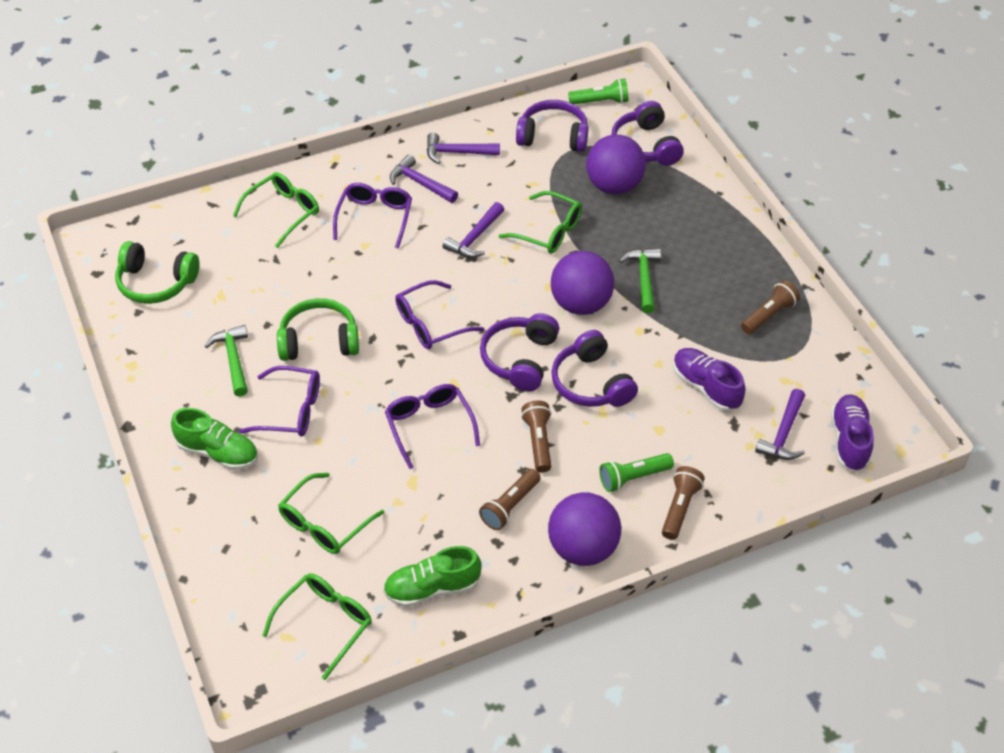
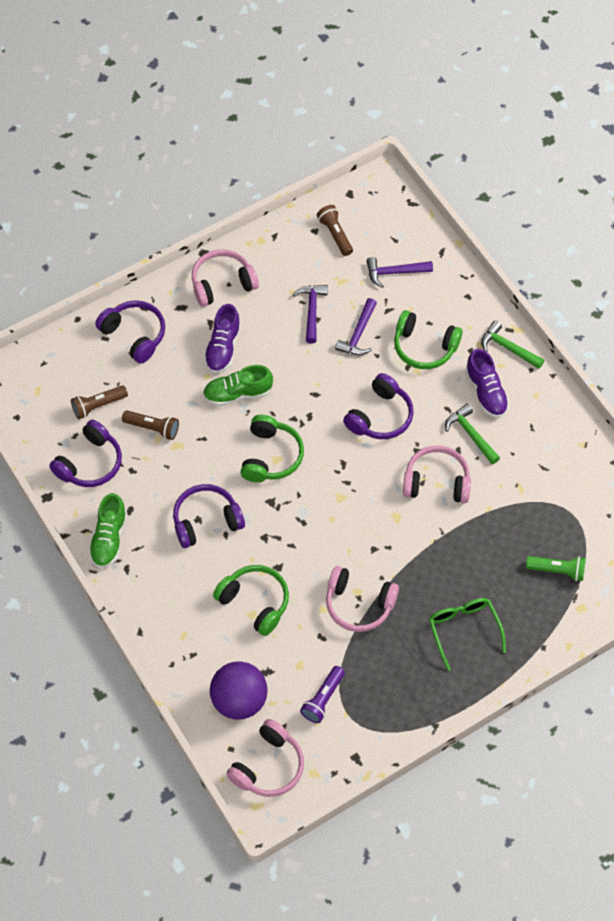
brown flashlight: [479,469,541,530] [521,400,551,472] [662,466,705,540] [741,280,800,334] = 4 -> [71,385,128,419] [122,410,179,440] [317,205,353,256] = 3
green flashlight: [568,78,628,104] [599,453,674,492] = 2 -> [526,556,586,581] = 1
green glasses: [233,172,319,248] [262,573,372,680] [278,473,384,554] [499,191,582,253] = 4 -> [429,598,506,671] = 1
green headphones: [115,241,199,304] [277,298,359,361] = 2 -> [213,565,289,636] [240,415,304,482] [394,310,462,369] = 3
pink headphones: none = 0 -> [192,249,259,307] [226,719,304,797] [326,566,399,632] [403,446,471,503] = 4
purple ball: [548,492,621,566] [551,251,614,315] [586,135,646,194] = 3 -> [210,661,268,720] = 1
purple flashlight: none = 0 -> [300,666,345,723] = 1
purple glasses: [239,366,320,437] [333,183,412,249] [385,384,480,469] [395,280,484,349] = 4 -> none = 0
purple hammer: [390,154,458,203] [427,133,500,164] [443,202,504,258] [755,389,805,460] = 4 -> [293,285,328,344] [335,298,377,355] [366,257,433,288] = 3

